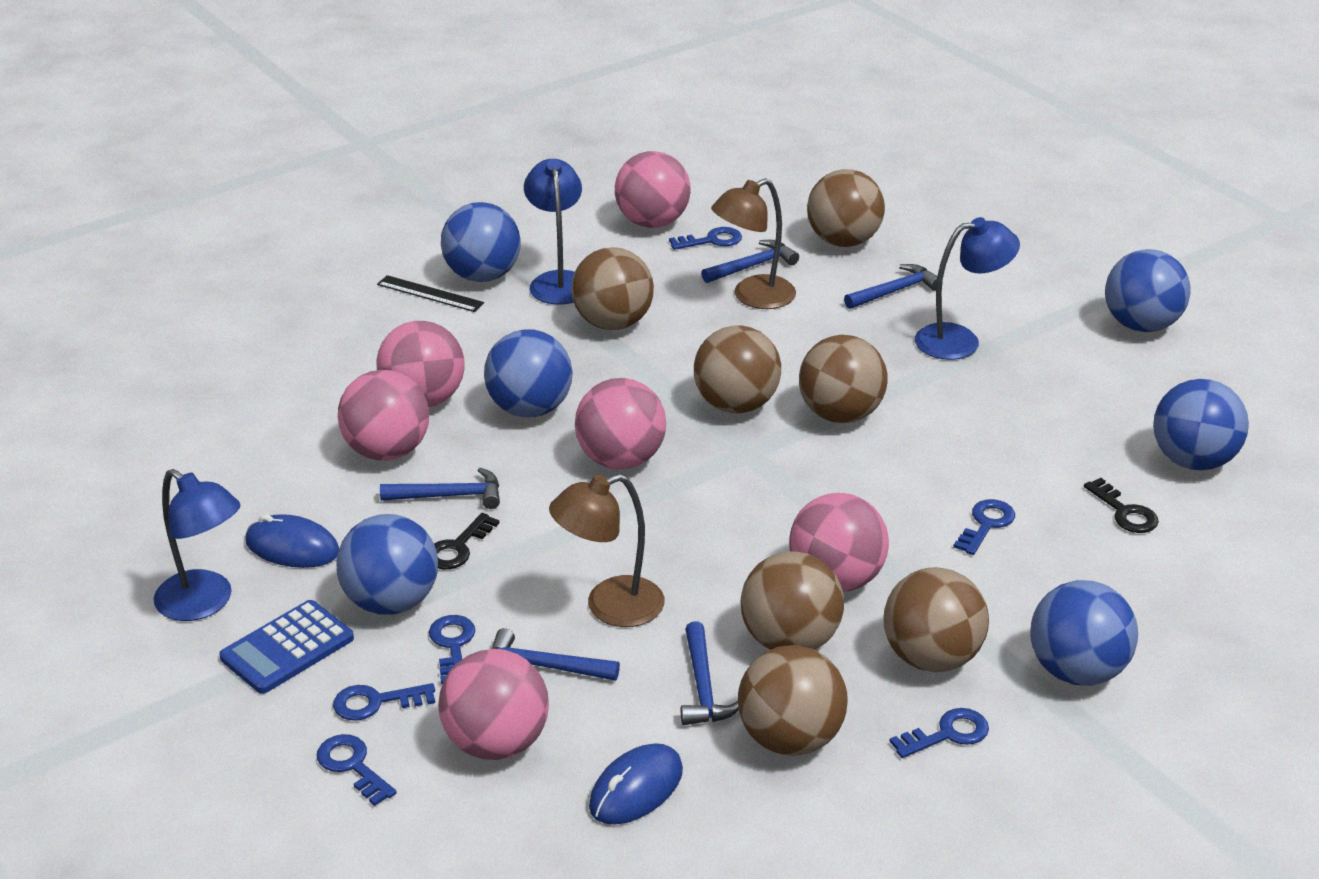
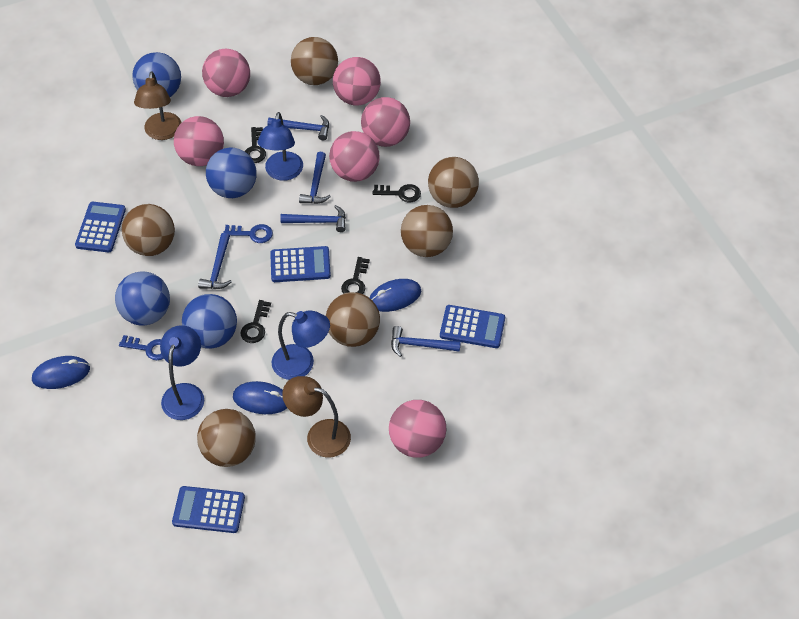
black key: [434,513,499,569] [1084,478,1159,533] = 2 -> [241,300,271,343] [245,127,266,163] [341,257,370,294] [373,184,421,202] = 4
black ruler: [377,275,484,312] = 1 -> none = 0
blue ball: [336,514,438,615] [441,202,521,282] [484,329,573,417] [1030,580,1138,686] [1105,249,1191,332] [1153,379,1249,470] = 6 -> [115,271,170,325] [132,52,181,97] [182,294,237,349] [206,148,257,198] = 4
blue calculator: [219,600,354,694] = 1 -> [75,202,126,252] [172,486,245,533] [270,246,331,282] [440,305,505,348] = 4
blue key: [317,734,397,806] [333,683,435,721] [429,615,476,684] [669,227,742,250] [889,708,989,758] [953,499,1015,555] = 6 -> [119,335,164,360] [223,224,273,243] = 2
blue mouse: [245,514,339,568] [589,743,683,825] = 2 -> [32,356,90,389] [233,381,287,414] [370,279,421,312] = 3
brown ball: [571,247,654,330] [694,326,781,413] [738,645,848,756] [740,551,844,650] [799,335,888,423] [807,169,885,247] [883,567,989,672] = 7 -> [122,204,175,256] [197,409,256,467] [291,37,338,85] [326,292,380,347] [401,205,453,257] [428,157,479,208] = 6

